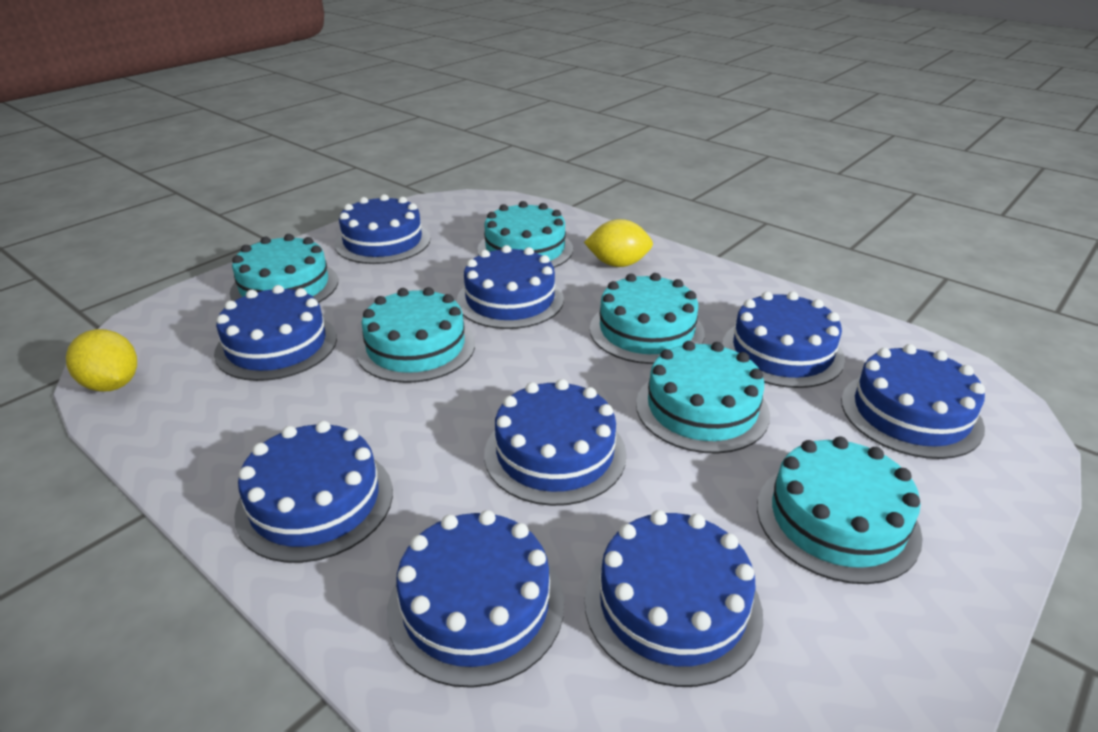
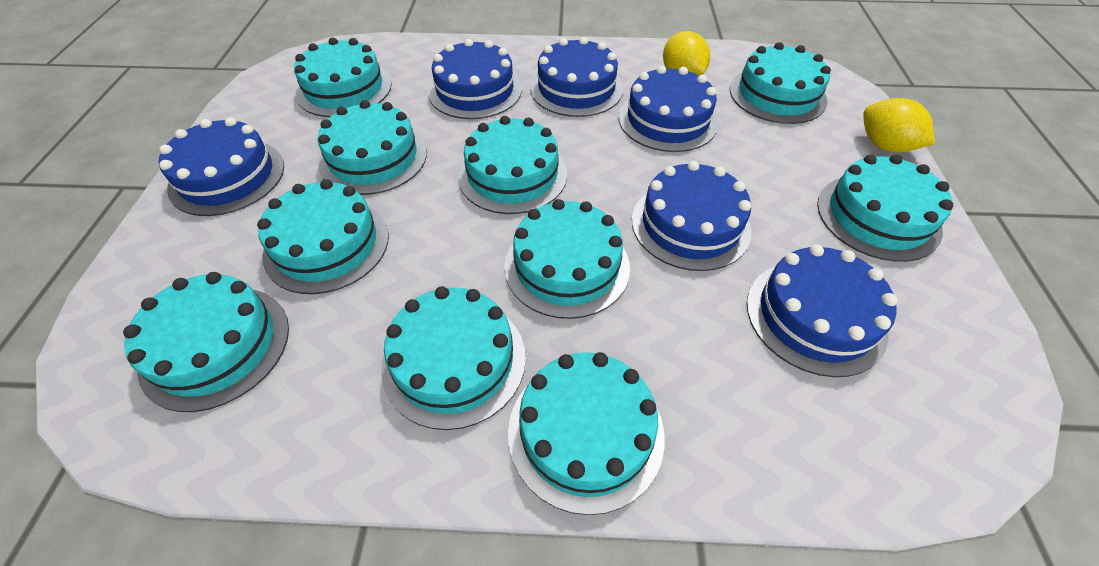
blue cake: [214,285,337,381] [234,421,393,563] [335,194,430,264] [387,510,564,688] [457,245,564,329] [484,379,627,506] [585,510,763,687] [722,292,845,388] [841,344,985,459] = 9 -> [159,117,284,216] [428,39,522,119] [530,37,623,117] [619,66,718,152] [632,161,752,271] [747,245,898,377] = 6
turquoise cake: [230,234,338,303] [356,287,475,383] [477,201,573,268] [590,273,705,364] [636,341,770,454] [757,437,923,584] = 6 -> [123,272,289,412] [257,179,389,294] [294,37,392,117] [318,100,427,195] [381,286,526,430] [458,116,567,214] [504,199,630,319] [508,352,665,515] [730,42,831,124] [817,154,953,262] = 10

